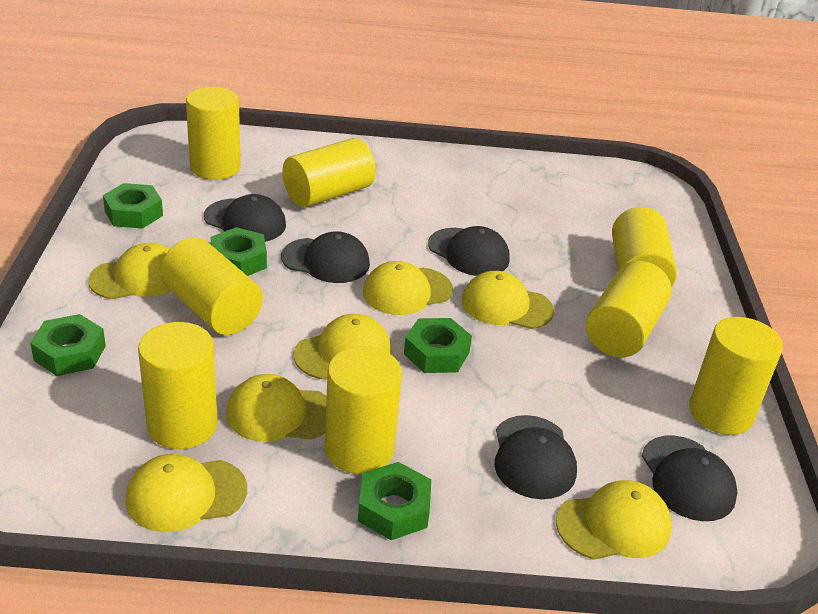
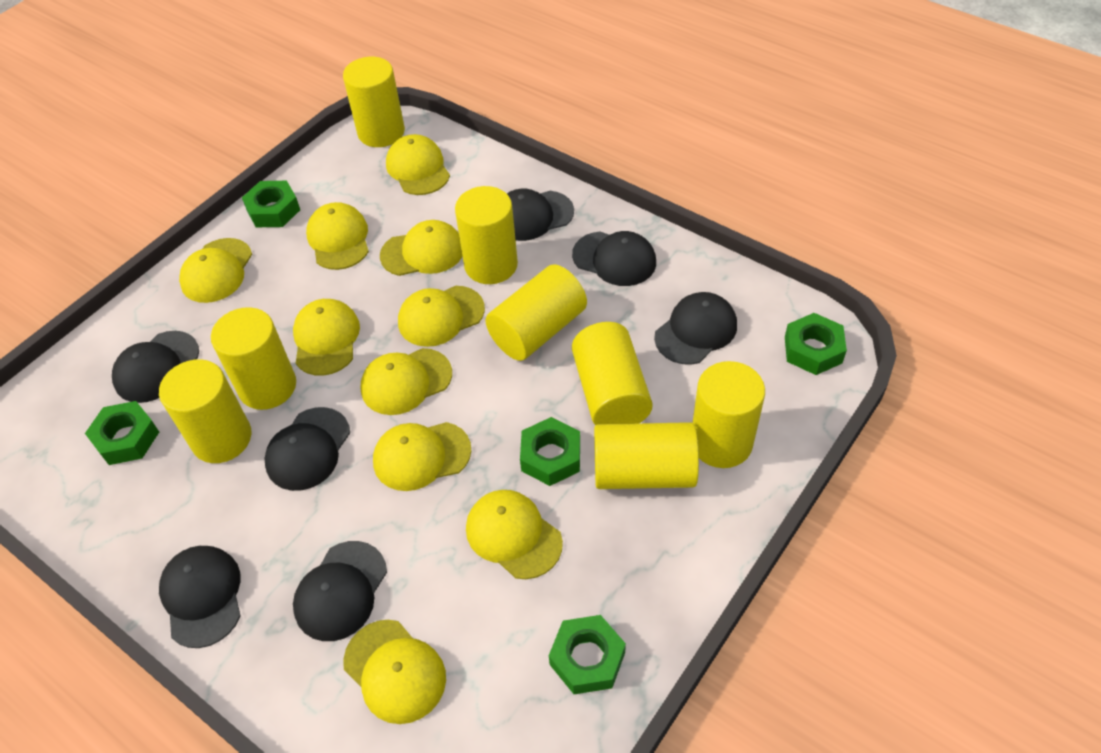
black cap: [204,194,286,242] [281,231,370,283] [428,226,510,276] [495,415,577,499] [642,435,738,521] = 5 -> [112,331,199,403] [159,546,241,648] [264,407,350,491] [293,541,387,641] [507,189,574,241] [572,231,656,286] [654,292,737,365] = 7
yellow cap: [88,243,171,299] [126,454,247,532] [226,374,327,442] [294,314,391,380] [363,261,453,315] [461,271,554,329] [556,480,672,560] = 7 -> [179,238,252,303] [293,299,360,376] [306,202,369,270] [343,620,446,724] [361,348,452,415] [373,422,471,491] [380,220,463,276] [386,134,450,195] [398,286,485,347] [466,490,563,579] = 10

